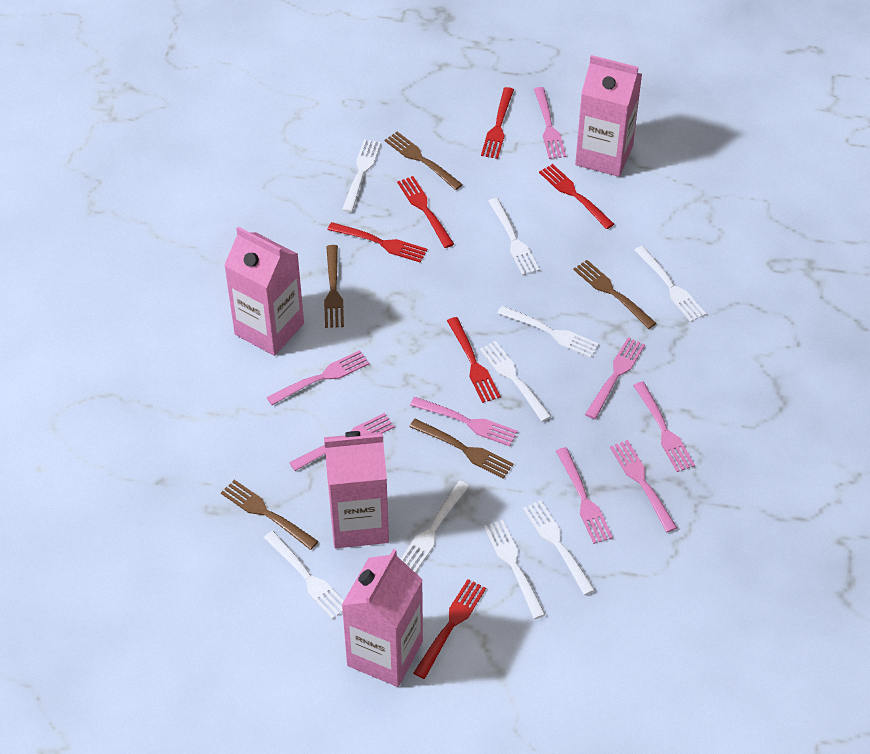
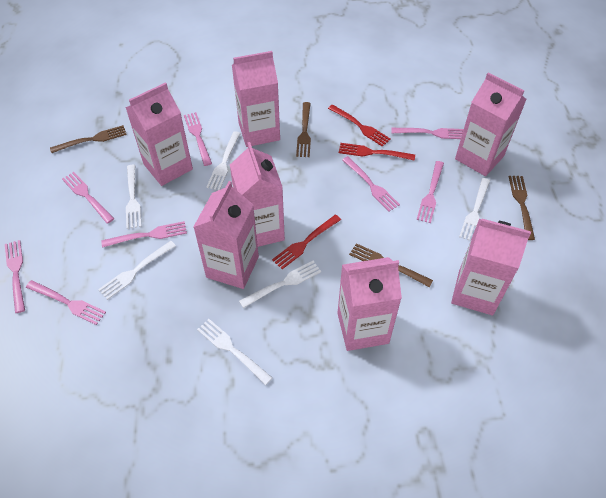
brown fork: [221,480,318,550] [324,245,344,328] [385,132,463,190] [409,419,514,479] [573,260,656,329] = 5 -> [50,125,127,153] [296,102,311,157] [349,243,433,287] [509,176,535,240] = 4
pink carton: [224,227,304,356] [324,431,389,548] [342,549,423,687] [575,55,642,177] = 4 -> [126,82,193,186] [194,181,259,289] [230,142,285,247] [232,51,280,147] [337,257,402,351] [451,219,531,315] [455,72,526,176] = 7
red fork: [327,222,427,263] [397,176,454,248] [414,579,486,679] [447,317,501,403] [481,87,514,159] [539,164,614,229] = 6 -> [272,215,341,269] [328,104,391,147] [339,143,415,161] = 3
white fork: [264,531,344,619] [342,139,381,212] [401,481,469,573] [480,341,552,422] [484,520,546,619] [488,198,540,275] [498,306,599,358] [523,500,595,595] [634,246,706,322] = 9 -> [98,241,176,300] [126,165,142,229] [197,319,272,385] [207,131,241,190] [239,261,321,308] [459,178,490,240] = 6

